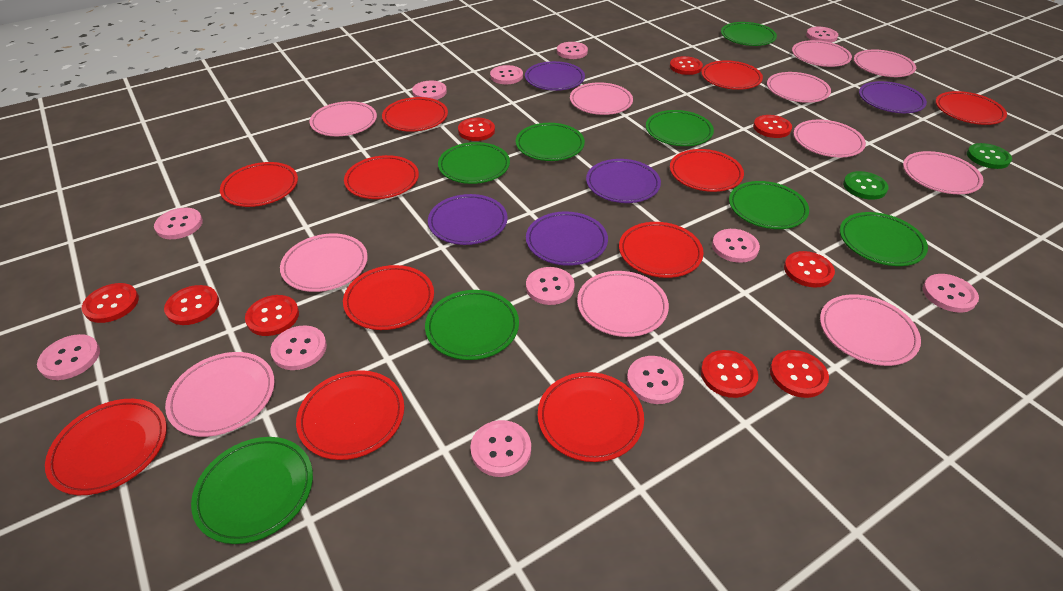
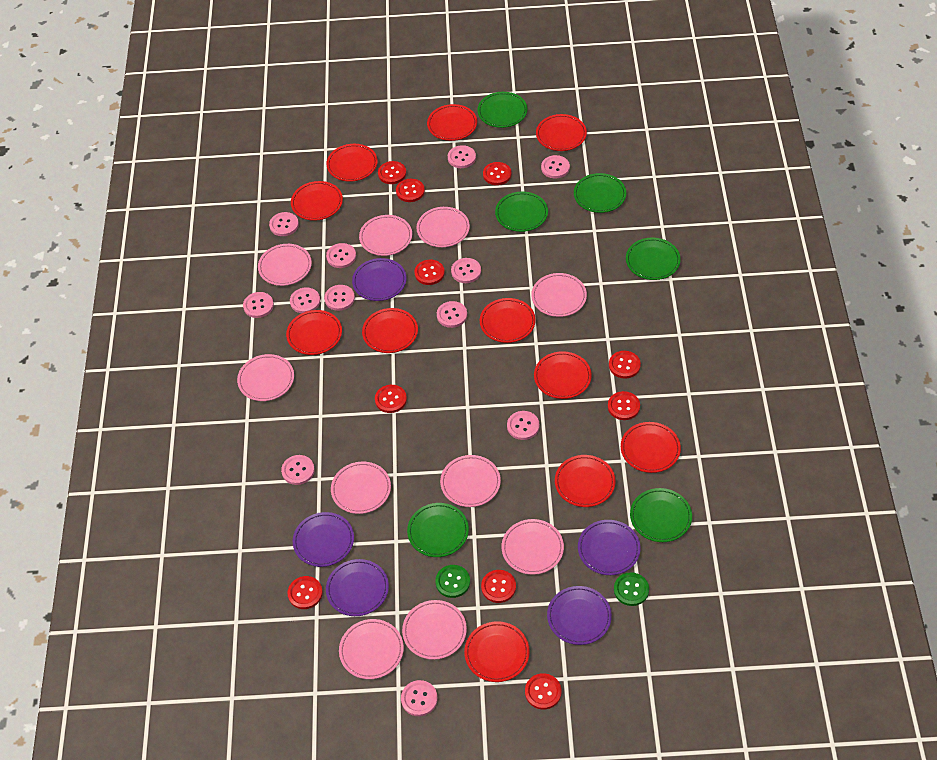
green plate: [191,437,313,544] [425,290,519,360] [438,142,510,184] [516,123,585,161] [646,110,714,146] [721,22,777,46] [729,181,809,229] [840,212,928,266] = 8 -> [407,503,469,557] [477,92,527,128] [495,191,548,232] [574,173,626,213] [626,238,681,280] [630,488,692,542] = 6
pink plate: [165,352,275,437] [280,233,368,292] [310,101,377,136] [570,82,633,115] [577,271,669,337] [767,72,831,103] [792,40,852,67] [793,120,866,157] [820,294,921,366] [854,49,916,77] [903,151,984,194] = 11 -> [237,354,294,401] [258,244,312,286] [331,462,391,514] [339,619,404,679] [359,215,412,256] [402,600,467,660] [417,207,470,247] [440,455,501,507] [502,519,564,575] [531,273,587,317] = 10
red button: [82,283,139,323] [164,285,219,325] [245,295,299,336] [458,118,495,141] [670,56,703,75] [701,350,758,398] [753,115,792,138] [770,350,829,398] [784,251,835,288] = 9 -> [287,576,323,609] [375,385,407,413] [378,161,406,184] [396,179,425,202] [414,260,445,285] [481,570,516,603] [483,162,511,185] [525,673,562,710] [608,391,640,420] [609,351,641,379] = 10

